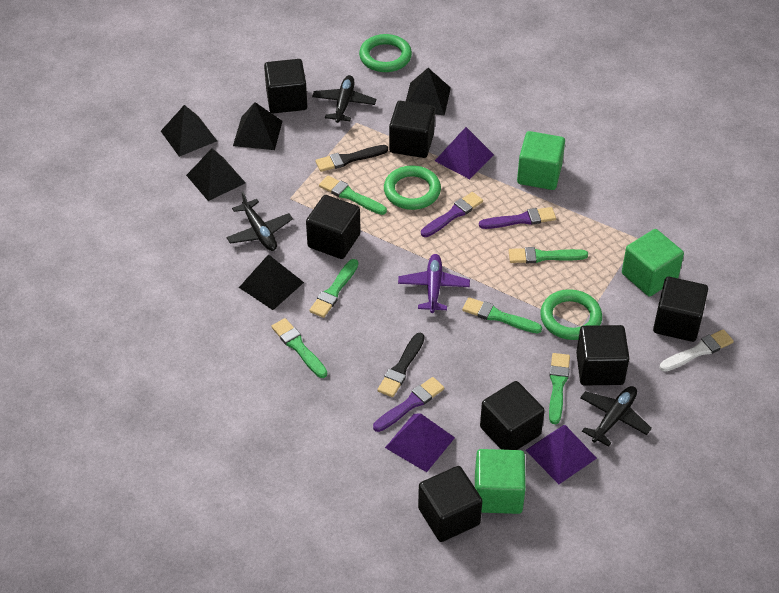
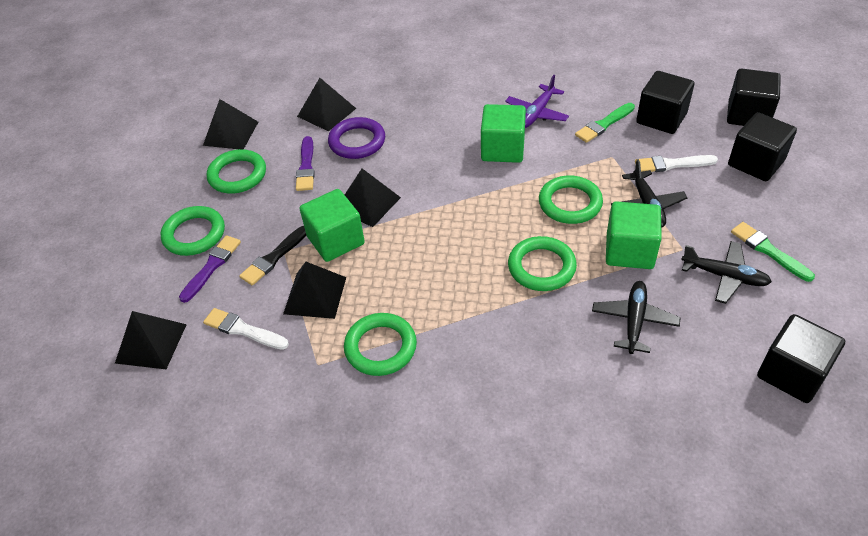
black brush: [315,145,388,172] [377,333,425,397] = 2 -> [239,226,307,285] = 1
black cube: [264,59,307,113] [306,195,361,259] [389,101,435,158] [418,466,482,542] [480,381,545,450] [576,325,630,386] [653,277,708,342] = 7 -> [636,71,695,134] [727,68,781,126] [728,112,797,181] [757,314,845,403] = 4
green brush: [271,318,327,378] [309,259,358,318] [319,176,387,215] [462,297,542,333] [509,247,588,263] [549,353,570,424] = 6 -> [575,103,635,143] [731,222,815,282] = 2
green ring: [359,34,412,72] [384,166,441,210] [540,289,602,340] = 3 -> [160,206,225,256] [206,149,266,194] [344,313,417,376] [508,236,577,291] [539,175,603,224] = 5
purple brush: [373,377,444,432] [421,192,483,237] [479,207,556,229] = 3 -> [179,235,241,303] [296,136,315,191] = 2
purple pyramid: [385,413,455,472] [435,127,494,179] [525,425,597,484] = 3 -> none = 0
purple ring: none = 0 -> [328,117,385,159] = 1
white brush: [660,329,734,372] = 1 -> [203,308,289,350] [635,155,718,172] = 2

